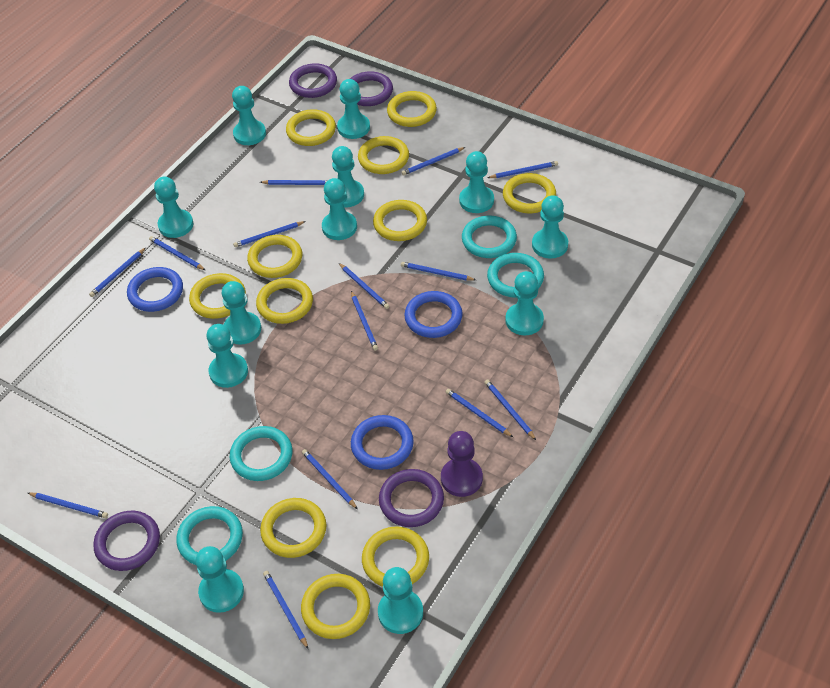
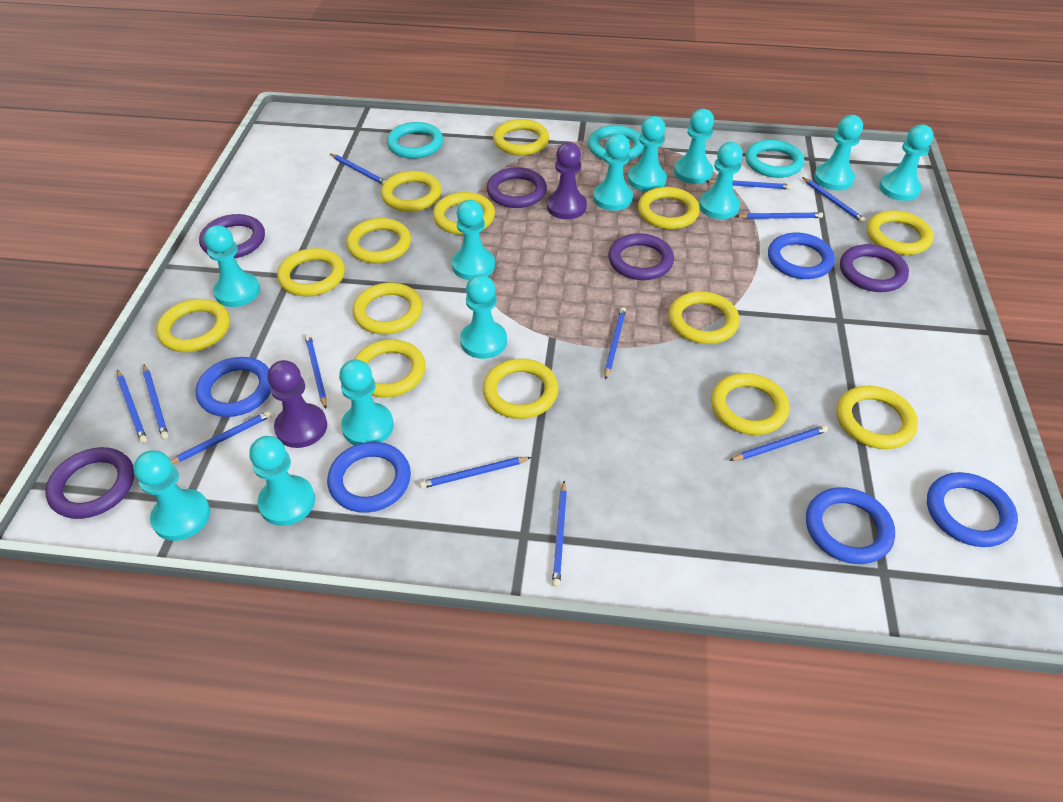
blue pencil: [28,493,108,518] [89,248,146,297] [149,236,205,270] [233,221,306,247] [260,180,328,185] [263,571,308,649] [302,449,358,509] [339,263,390,309] [351,291,378,351] [401,147,465,175] [401,262,476,281] [446,389,513,437] [484,379,536,440] [488,161,558,178] = 14 -> [117,370,147,443] [143,364,169,439] [170,411,272,464] [305,334,327,409] [330,154,386,185] [420,457,532,489] [552,481,567,587] [605,307,626,380] [706,179,791,190] [729,425,828,461] [736,212,823,219] [802,177,866,223] = 12
blue ring: [127,267,183,312] [351,415,414,470] [404,291,463,338] = 3 -> [196,357,271,417] [327,442,411,513] [768,233,835,279] [806,487,895,564] [927,472,1018,547] = 5
purple pawn: [441,431,483,497] = 1 -> [267,360,327,448] [547,142,587,219] = 2
purple ring: [93,511,160,571] [289,63,337,98] [350,71,393,106] [379,469,444,527] = 4 -> [46,447,134,519] [199,214,265,258] [487,167,547,208] [608,233,674,280] [840,244,909,292] = 5
turquoise ring: [177,506,243,565] [230,426,293,481] [462,216,517,258] [487,253,544,298] = 4 -> [387,122,443,159] [588,125,644,161] [746,140,804,178] = 3
yellow ring: [189,273,246,319] [247,235,302,278] [256,278,313,324] [260,498,326,558] [286,109,336,146] [301,574,370,639] [358,136,409,174] [362,526,429,587] [373,200,427,241] [387,91,437,127] [503,173,556,213] = 11 -> [156,299,230,352] [277,248,345,296] [346,218,411,263] [352,283,423,334] [354,339,426,398] [381,171,442,212] [433,192,495,235] [483,358,559,419] [493,119,549,156] [638,187,700,229] [669,291,739,344] [711,373,789,435] [837,386,918,449] [867,210,933,255] = 14

